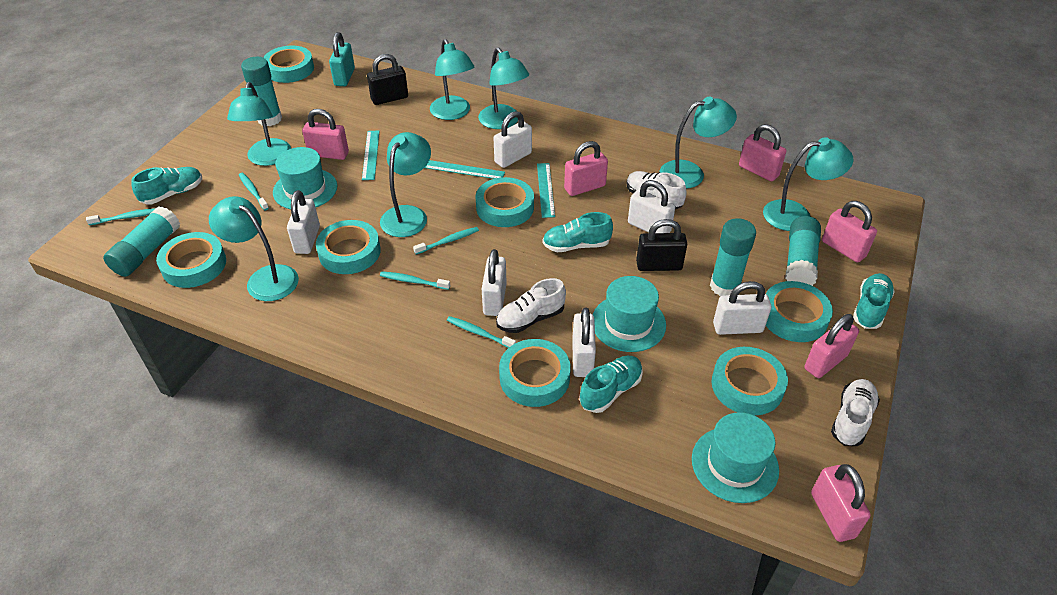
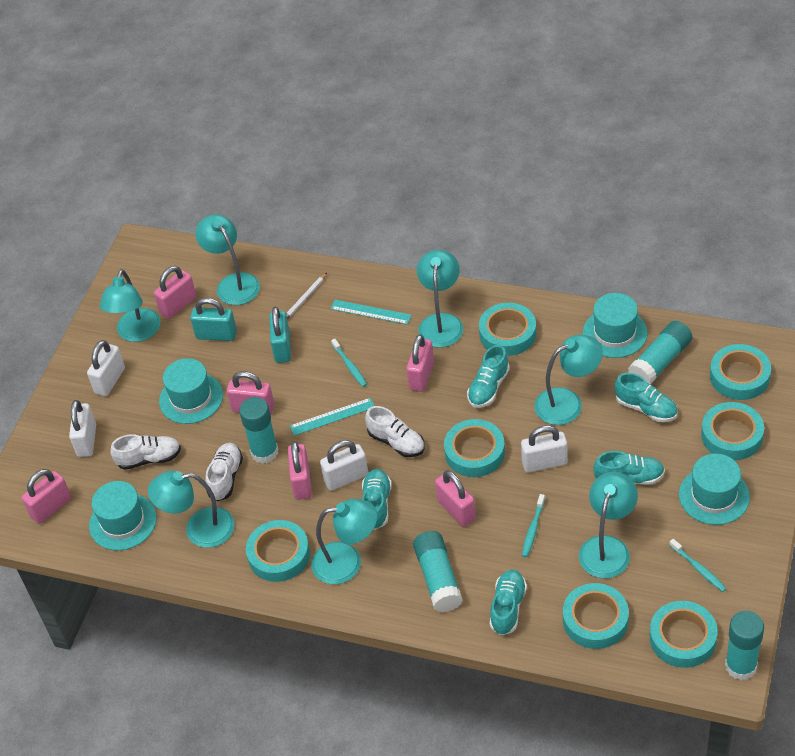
black padlock: [367,54,408,105] [636,219,687,271] = 2 -> none = 0
turquoise hat: [273,147,337,209] [593,276,666,352] [692,412,779,503] = 3 -> [89,481,157,551] [159,358,223,424] [583,293,648,358] [679,454,750,525] = 4
turquoise padlock: [329,32,355,86] = 1 -> [190,298,237,341] [270,307,291,363] = 2
turquoise ruler: [362,130,380,180] [424,160,505,179] [537,163,555,218] = 3 -> [290,398,374,436] [331,300,412,325] = 2
turquoise shoe: [131,167,202,204] [543,212,613,252] [579,356,643,413] [853,273,895,329] = 4 -> [362,469,392,530] [467,345,510,408] [490,569,527,635] [593,451,665,485] [615,373,678,422] = 5
turquoise toothbrush: [86,208,156,225] [239,173,269,210] [380,271,450,290] [413,227,479,255] [447,316,516,348] = 5 -> [331,339,367,387] [522,494,545,557] [669,539,727,592] = 3
white padlock: [287,190,320,254] [482,249,507,316] [493,111,532,168] [572,307,596,377] [628,180,675,233] [713,281,771,335] = 6 -> [69,400,96,457] [87,340,125,396] [320,440,368,491] [521,425,568,472] = 4
white pencil: none = 0 -> [286,273,327,320] = 1

